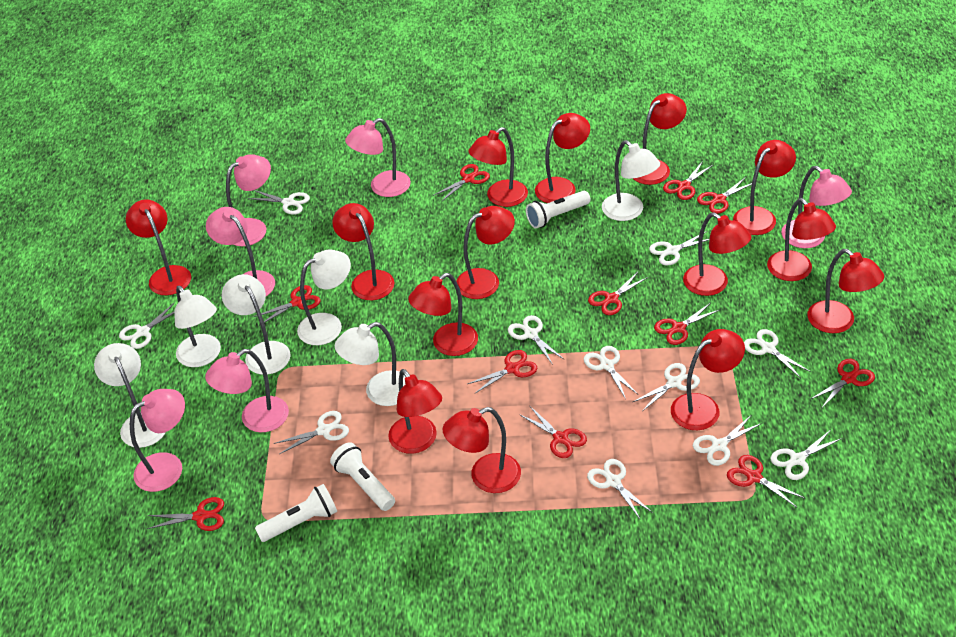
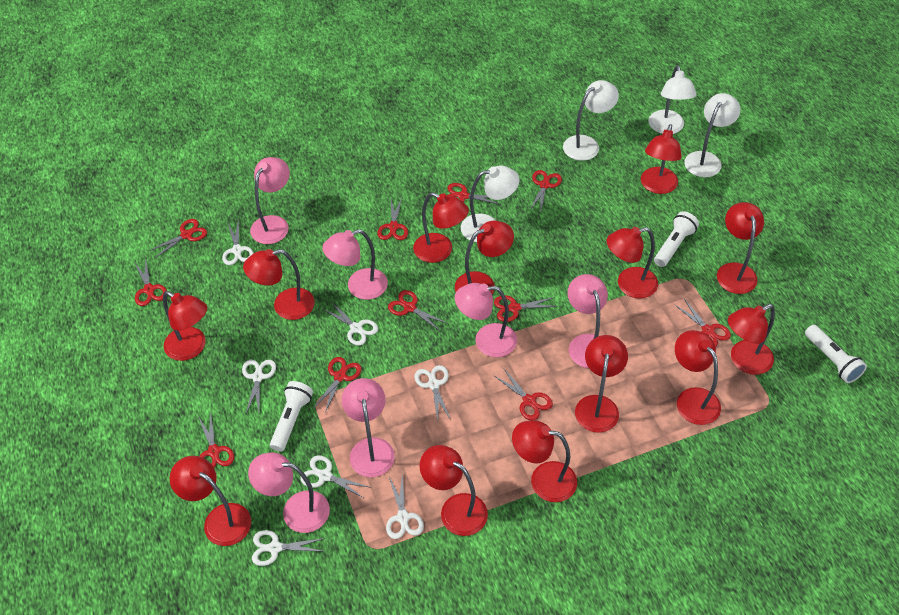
red lamp: [126,199,191,295] [332,203,394,300] [388,369,442,454] [408,273,478,356] [443,407,521,493] [456,206,515,299] [468,127,528,207] [535,113,590,203] [633,93,687,185] [671,329,745,430] [683,212,751,296] [733,140,796,235] [767,198,836,281] [807,249,884,333] = 14 -> [163,291,207,361] [170,456,251,546] [243,249,315,320] [413,192,469,263] [420,445,488,536] [455,221,514,294] [512,420,577,502] [575,335,628,433] [607,227,658,298] [641,124,682,194] [675,330,721,425] [717,202,764,294] [728,304,775,375] = 13
white lamp: [94,343,166,448] [174,286,221,367] [222,274,291,375] [297,250,351,345] [335,322,406,406] [602,140,660,221] = 6 -> [461,166,520,242] [563,80,619,161] [648,65,697,134] [684,93,740,177] = 4
white scissors: [119,302,175,349] [248,190,310,215] [274,411,349,454] [508,315,564,365] [584,346,639,399] [587,459,653,519] [633,363,700,411] [649,231,709,266] [693,416,762,466] [744,329,811,378] [770,431,842,480] = 11 -> [222,220,254,265] [242,360,276,413] [252,530,326,566] [300,455,371,499] [323,301,378,346] [386,473,424,539] [414,365,451,420] = 7

